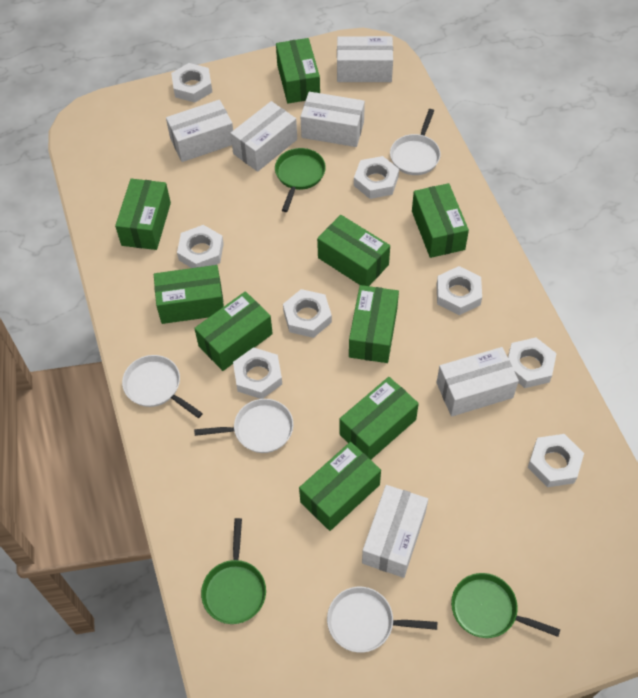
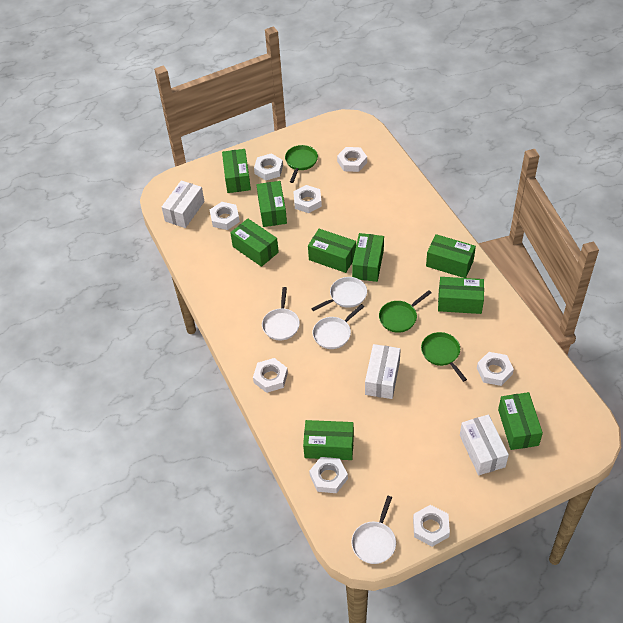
white box: [166,100,233,162] [230,101,297,172] [300,92,365,147] [337,36,393,82] [362,485,428,578] [436,347,519,417] = 6 -> [162,180,204,228] [365,344,401,399] [460,414,509,475] = 3

